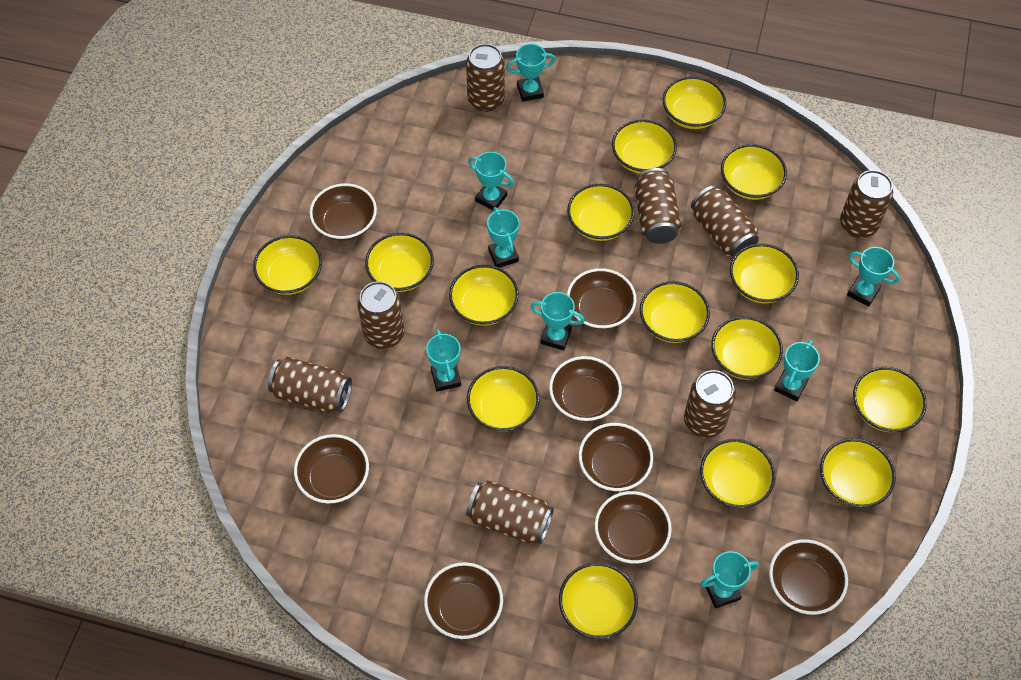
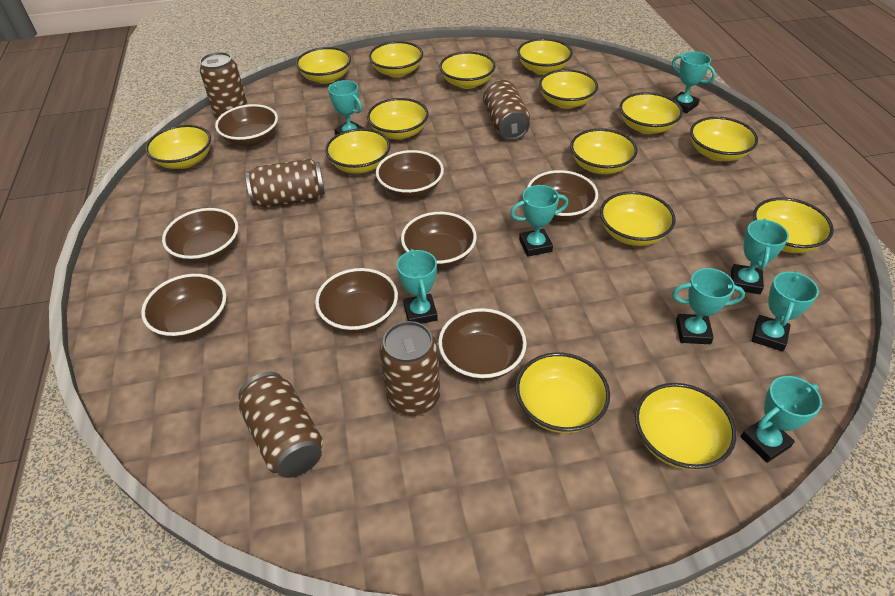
brown can: [268,357,352,413] [357,281,405,349] [466,44,505,112] [466,480,554,544] [635,168,681,244] [684,370,736,438] [691,185,759,257] [840,170,893,238] = 8 -> [200,52,248,118] [238,372,323,478] [246,159,325,208] [380,321,440,416] [483,80,530,140] = 5

